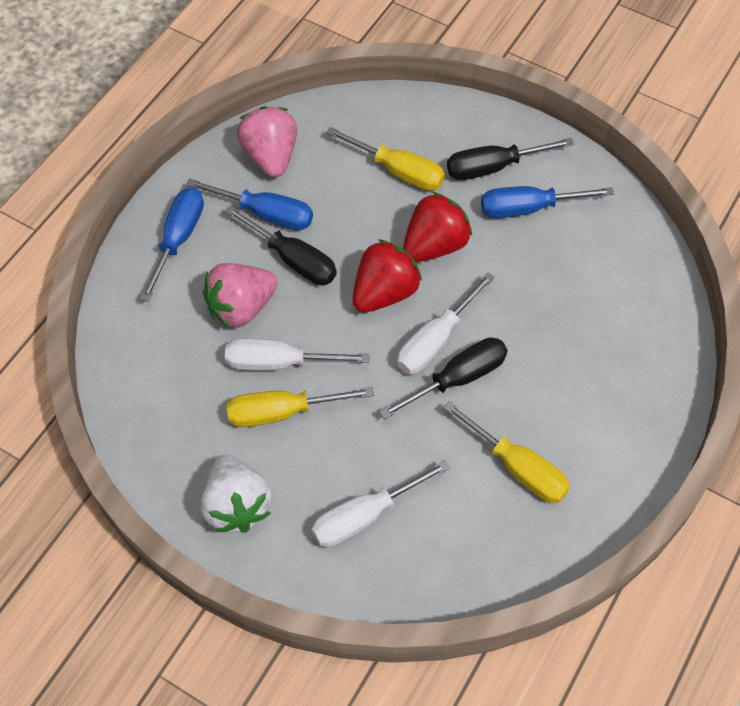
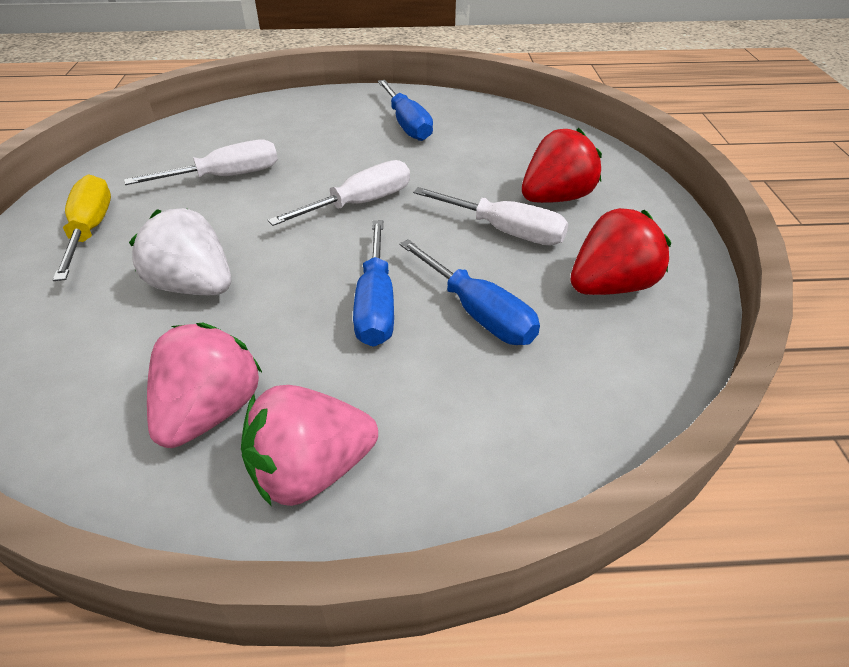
black screwdriver: [224,205,337,285] [380,337,508,419] [447,138,574,180] = 3 -> none = 0
yellow screwdriver: [226,387,374,427] [326,127,445,191] [443,401,570,503] = 3 -> [53,175,111,281] = 1

